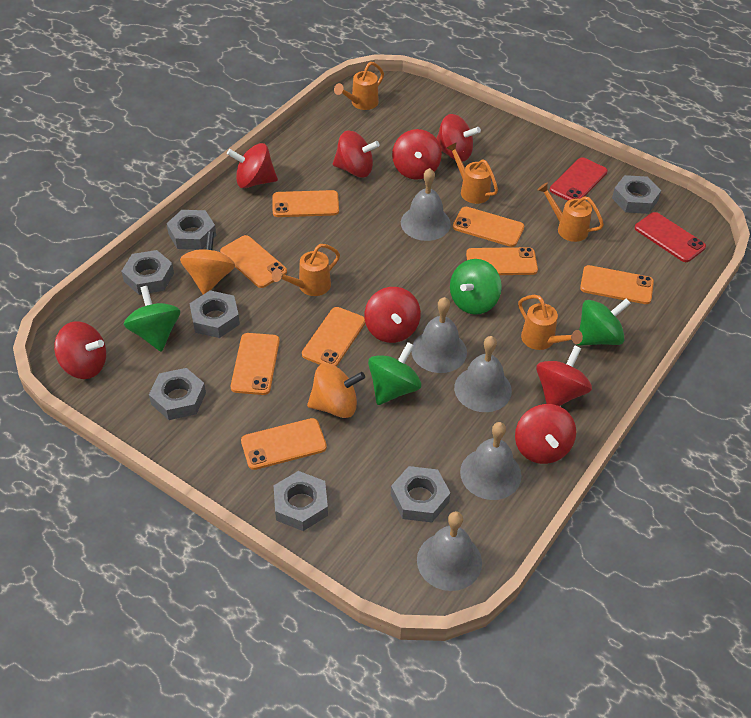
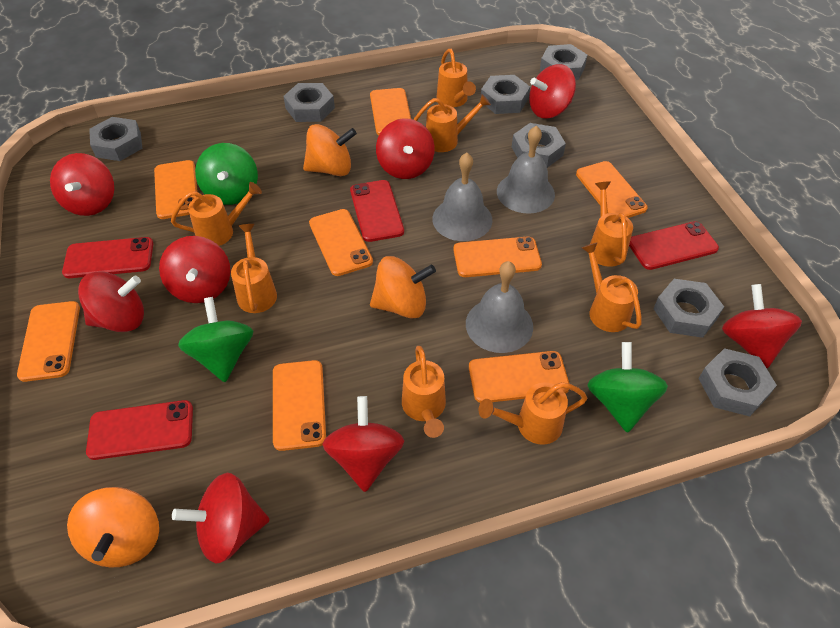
green spinning top: [124,286,180,352] [368,342,421,405] [450,259,502,315] [577,298,631,346] = 4 -> [178,297,253,382] [195,143,258,205] [587,342,668,433] = 3
grey bell: [401,168,451,241] [411,297,467,373] [417,511,482,591] [454,336,512,412] [460,422,522,500] = 5 -> [432,152,492,241] [466,261,533,353] [497,126,555,214] = 3
orange spinning top: [180,231,235,294] [307,363,365,418] = 2 -> [67,487,159,568] [303,124,357,176] [370,256,436,319] = 3
orange watering can: [272,244,340,296] [334,62,384,110] [447,142,498,204] [518,295,583,350] [537,182,604,242] = 5 -> [171,182,262,246] [231,224,277,313] [402,346,446,438] [413,94,491,152] [437,49,476,107] [479,382,587,445] [581,242,642,332] [590,181,633,267] = 8
red phone: [550,157,607,201] [635,212,706,262] = 2 -> [62,237,153,278] [86,400,193,460] [350,180,404,242] [629,221,719,270] = 4

